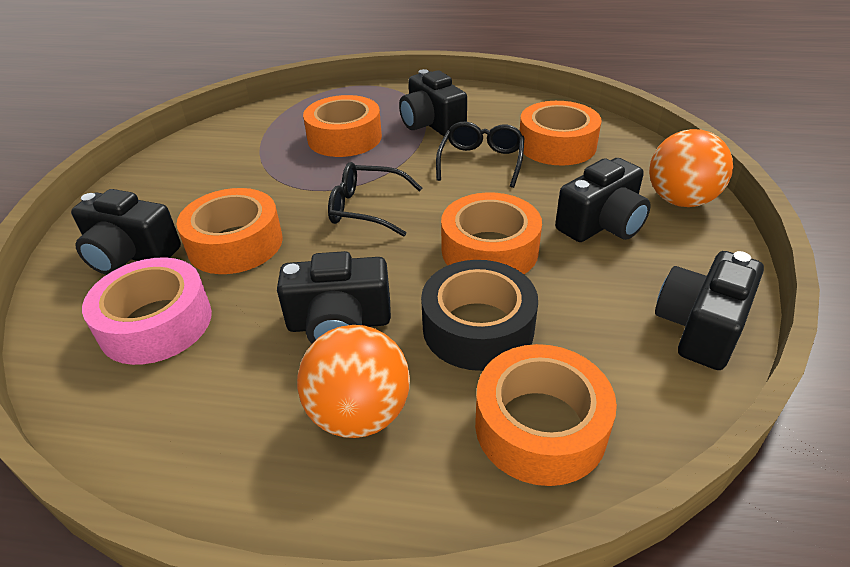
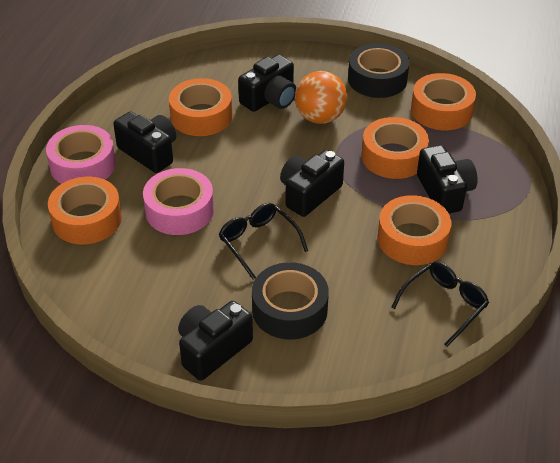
black tape: [421,260,538,371] = 1 -> [252,262,329,340] [348,43,409,98] = 2
orange ball: [297,325,410,438] [649,129,733,207] = 2 -> [295,71,347,124] = 1
pink tape: [82,257,212,365] = 1 -> [46,125,116,184] [143,168,214,235] = 2

